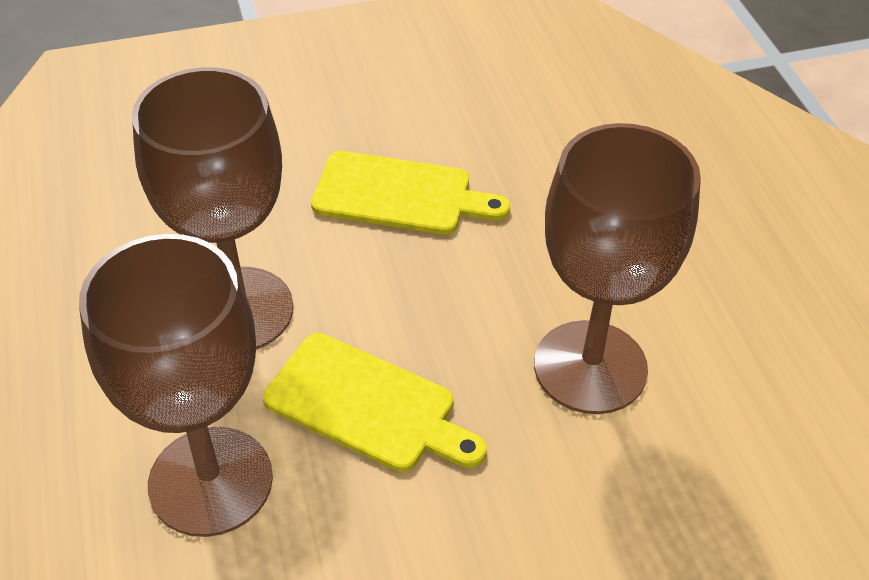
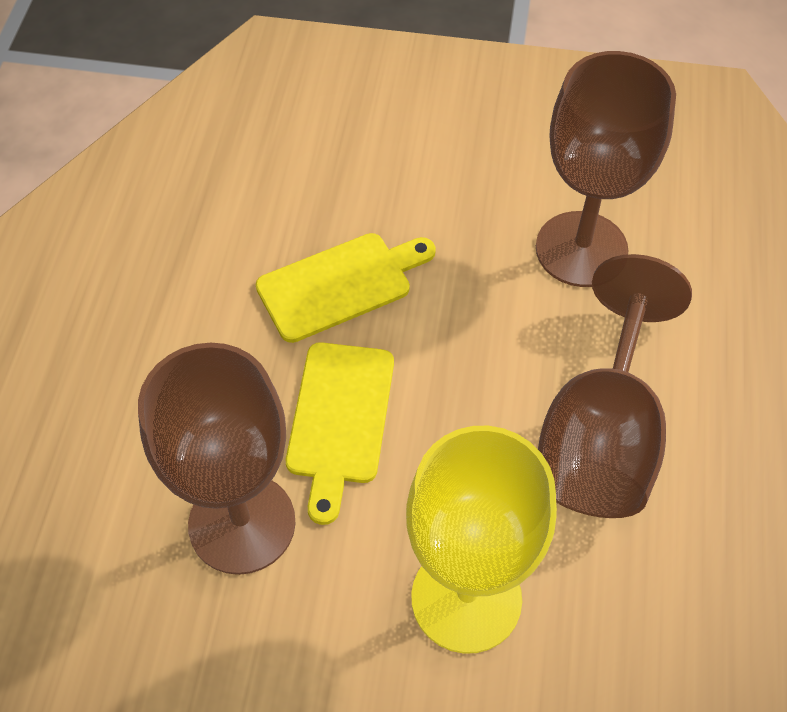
yellow goblet: none = 0 -> [406,426,557,654] = 1

